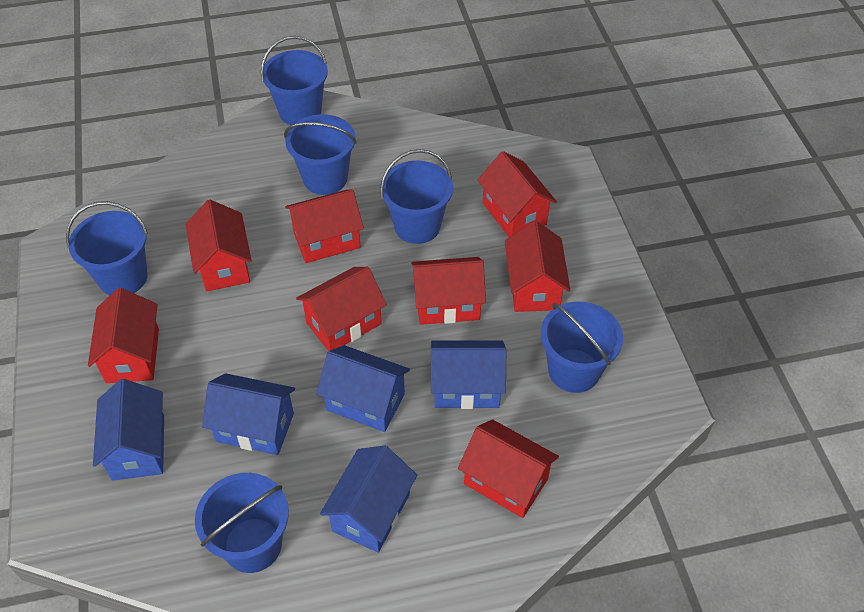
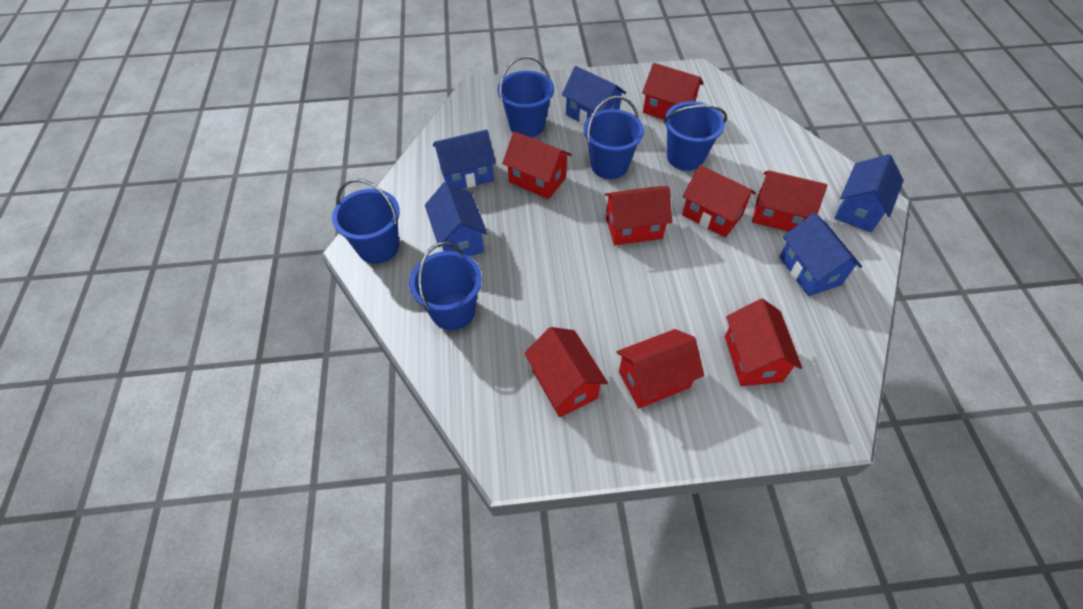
blue bucket: [66,201,148,295] [195,473,289,573] [261,36,328,126] [284,114,357,195] [380,149,453,244] [541,302,623,393] = 6 -> [332,179,400,264] [409,242,482,330] [497,56,554,137] [584,96,644,179] [664,101,727,171] = 5

